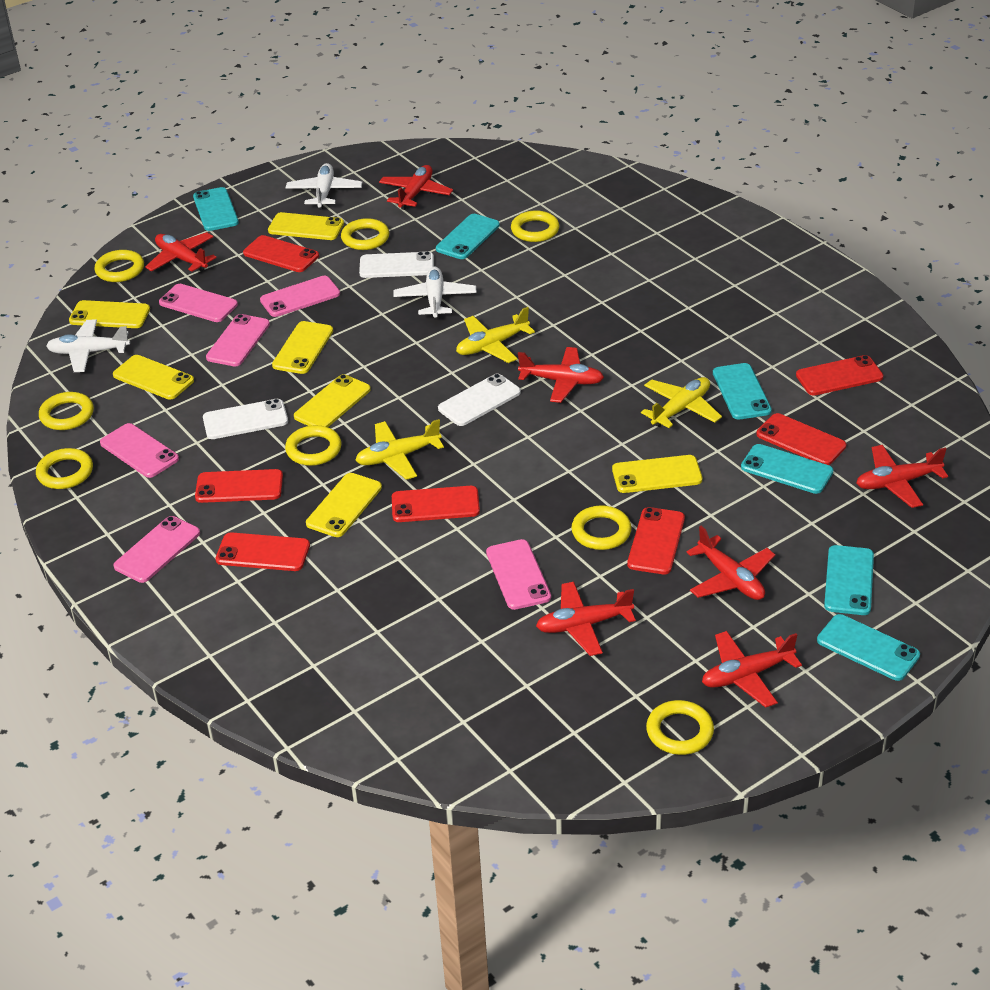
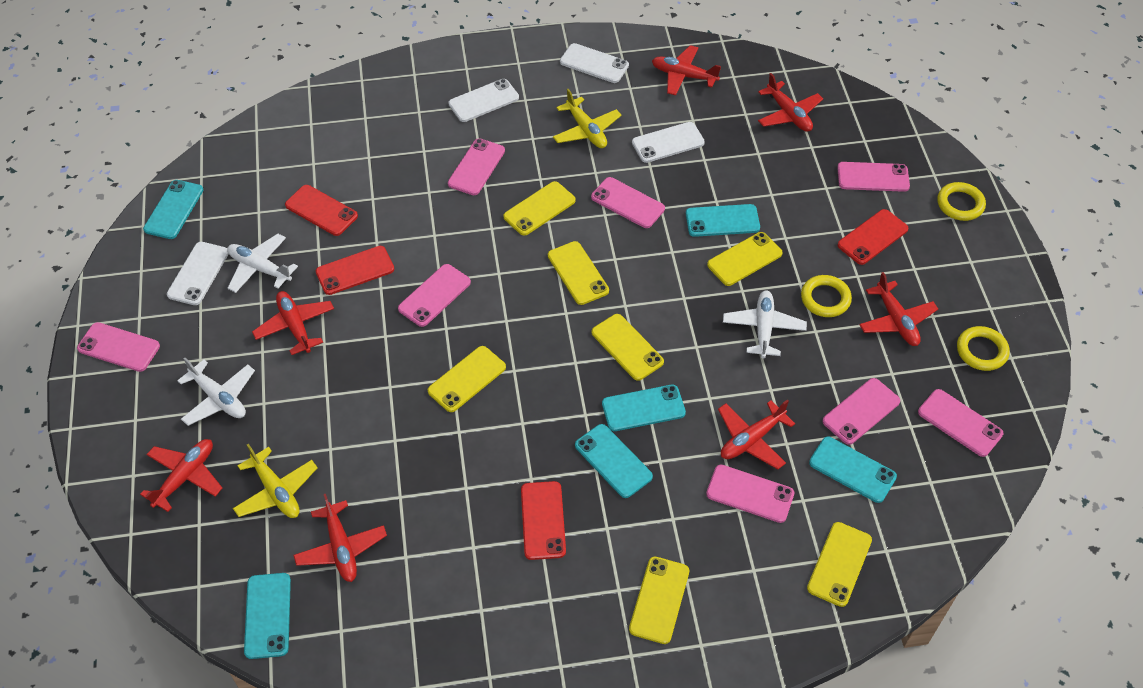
pink phone: [100,423,179,478] [113,516,200,583] [159,284,238,322] [206,314,270,366] [260,276,340,317] [486,539,551,610] = 6 -> [77,322,160,372] [398,264,471,327] [448,138,505,195] [591,177,665,228] [706,465,794,523] [822,378,900,445] [837,162,910,192] [918,389,1003,457] = 8
red phone: [195,469,283,503] [216,532,310,571] [243,235,319,272] [392,486,480,522] [627,507,685,574] [756,413,846,465] [796,355,883,396] = 7 -> [285,185,358,236] [316,246,394,295] [521,481,566,560] [837,209,908,265] = 4
white phone: [203,399,288,439] [359,251,434,278] [438,374,521,426] = 3 -> [167,242,229,305] [448,79,519,122] [560,43,629,83] [632,122,705,163] = 4
yellow plane: [355,419,444,480] [456,307,535,363] [641,377,722,428] = 3 -> [233,444,318,518] [553,89,622,148] = 2
yellow ring: [36,448,93,489] [39,392,94,430] [94,250,144,282] [285,425,341,466] [341,218,389,250] [511,210,559,242] [571,505,631,550] [646,700,714,755] = 8 -> [801,275,852,317] [937,182,986,221] [957,326,1010,371] = 3

